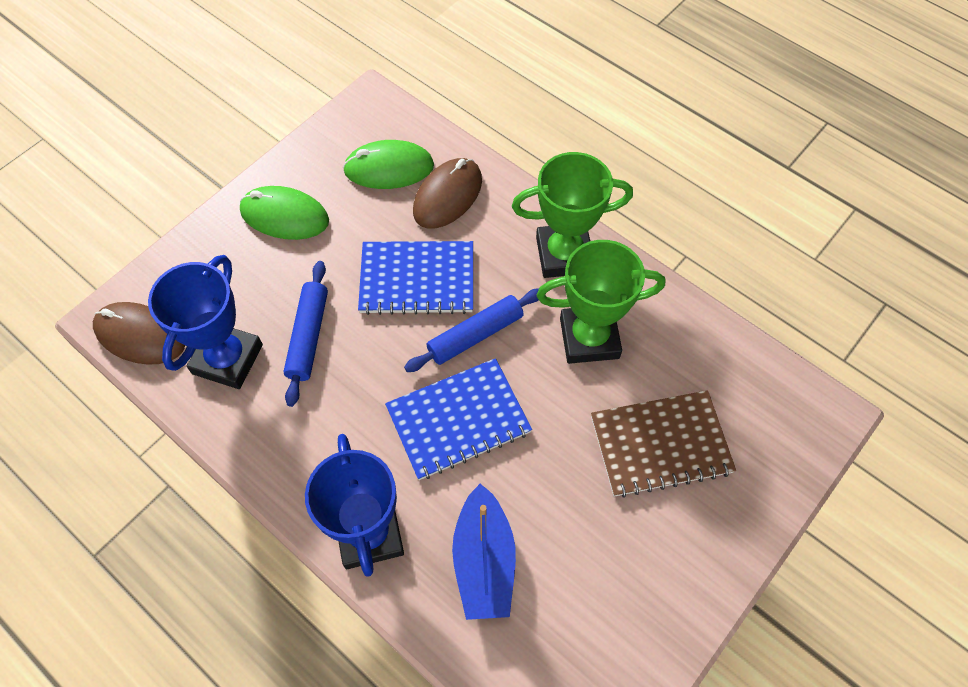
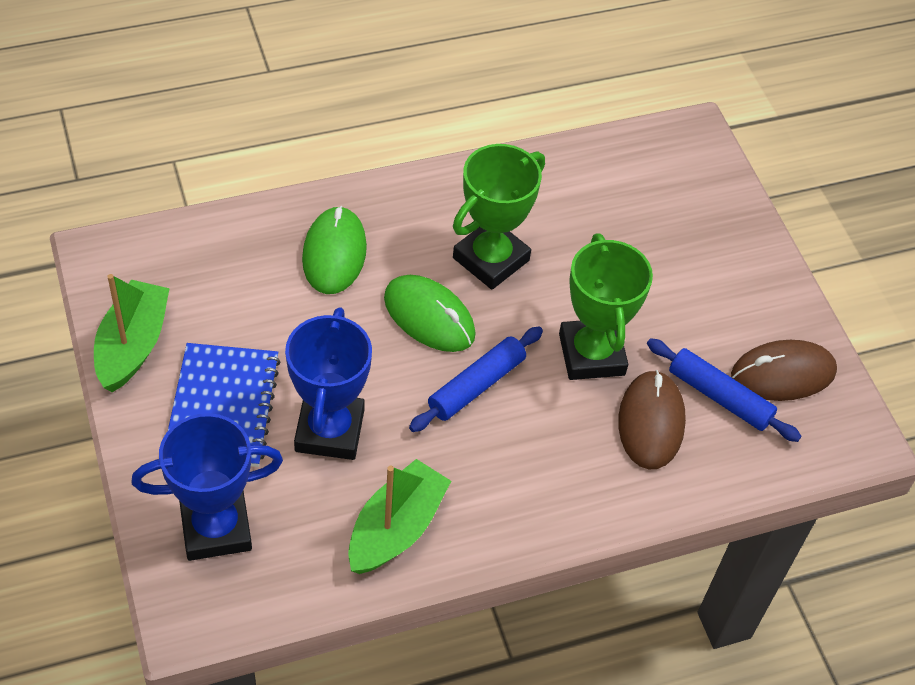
blue boat: [452,484,516,620] = 1 -> none = 0
blue notebook: [358,241,473,315] [385,358,532,480] = 2 -> [168,343,280,467] = 1
brown notebook: [591,390,736,498] = 1 -> none = 0
green boat: none = 0 -> [94,274,170,392] [348,459,451,574] = 2

